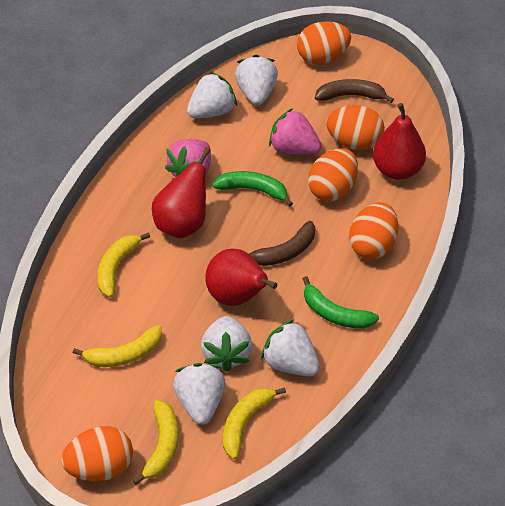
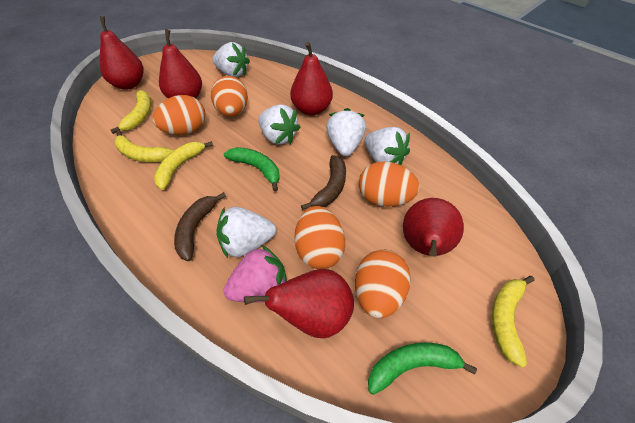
pink strawberry: [165,139,211,177] [269,108,321,155] = 2 -> [223,245,287,303] = 1
red pear: [152,147,211,238] [205,249,277,306] [373,103,426,180] = 3 -> [100,16,144,90] [159,29,202,98] [244,269,354,338] [290,42,333,116] [403,198,464,257] = 5

